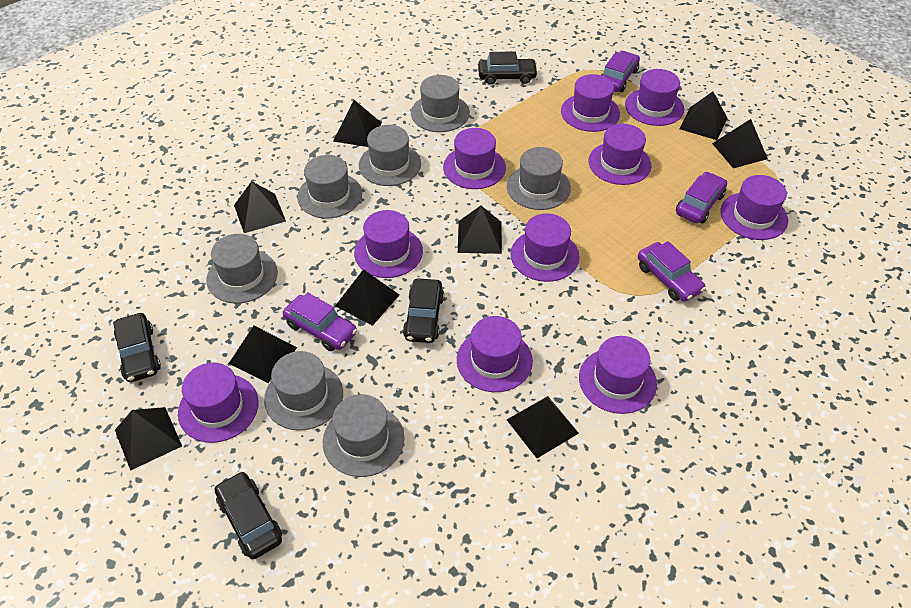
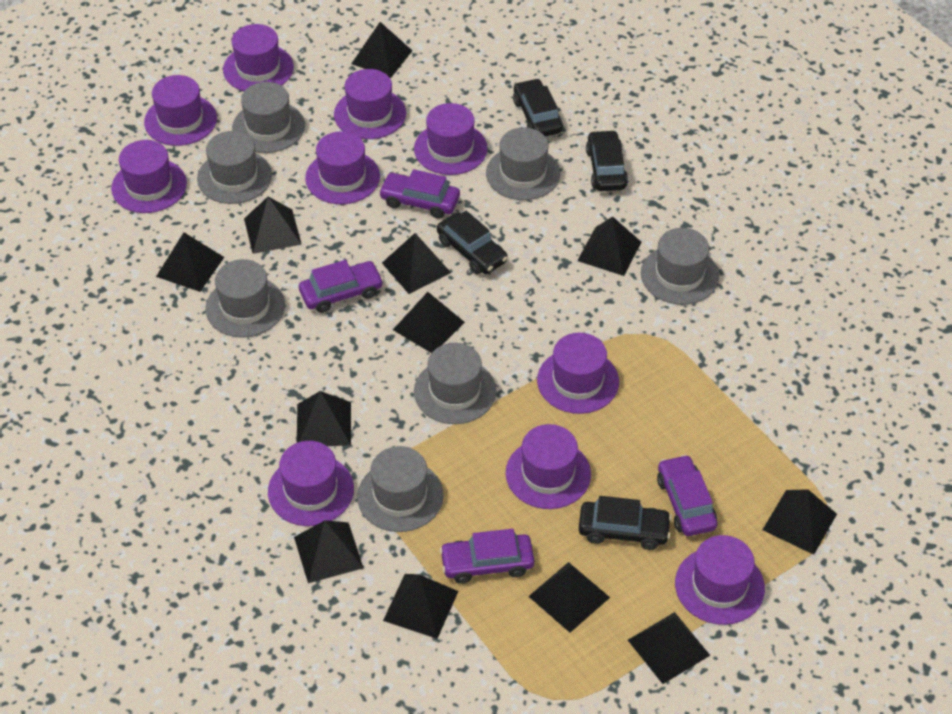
black pyramid: [115,407,182,471] [229,326,297,383] [234,181,286,233] [333,100,382,147] [335,269,399,326] [458,206,502,254] [507,396,579,458] [680,91,727,140] [712,119,768,168] = 9 -> [156,232,224,292] [244,197,302,254] [294,520,363,583] [297,391,351,446] [351,22,412,78] [382,233,451,294] [383,574,458,639] [393,292,465,353] [528,562,610,633] [577,216,641,276] [628,612,710,684] [763,489,837,555] = 12

